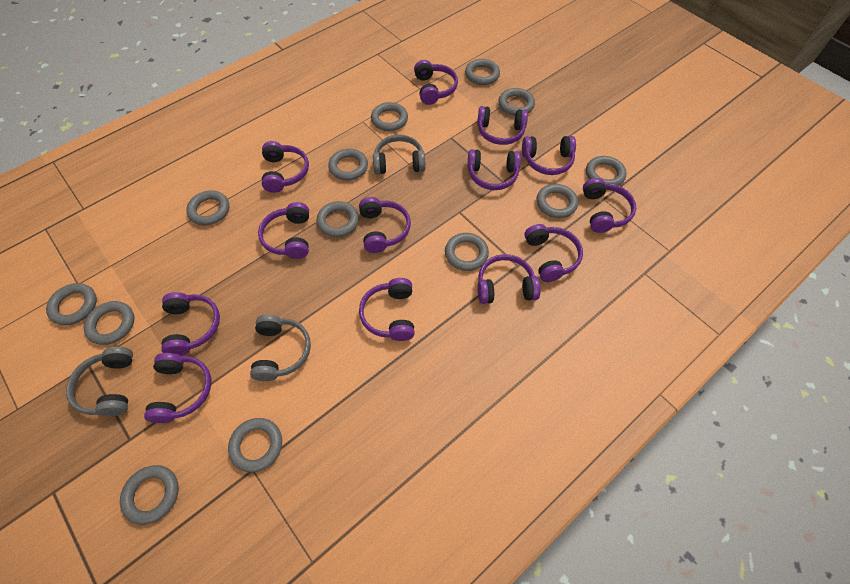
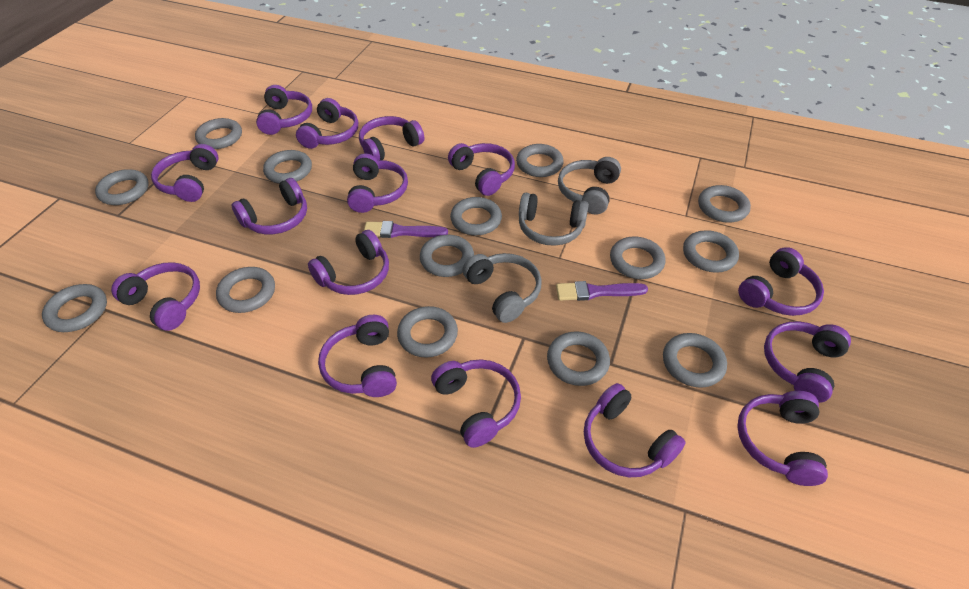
grey ring: [46,283,97,325] [84,301,134,345] [120,465,179,525] [186,190,229,226] [228,418,282,473] [317,201,359,237] [328,149,368,181] [371,102,408,131] [445,233,489,271] [465,59,500,85] [498,88,535,116] [537,184,578,218] [586,156,627,186] = 13 -> [42,284,107,332] [95,169,149,205] [195,118,242,149] [216,267,275,313] [263,150,312,184] [397,306,458,358] [420,235,474,277] [450,197,502,235] [516,144,564,177] [547,331,610,386] [610,237,665,279] [663,333,727,388] [683,230,739,273] [698,185,751,223] = 14
purple brush: none = 0 -> [364,221,448,238] [556,281,648,301] = 2
purple headphones: [144,353,211,423] [161,292,220,356] [258,202,309,259] [262,141,309,193] [359,197,411,253] [359,278,415,341] [414,60,458,105] [468,149,521,190] [477,106,528,145] [478,254,541,304] [522,136,576,175] [524,224,583,282] [583,178,636,233] = 13 -> [111,262,200,331] [151,144,219,202] [231,178,307,235] [256,85,312,135] [296,98,358,149] [308,230,389,295] [318,315,397,397] [347,153,408,213] [359,116,424,160] [431,359,521,448] [448,143,515,196] [584,383,685,477] [737,391,828,486] [738,247,824,316] [764,321,851,403] = 15

